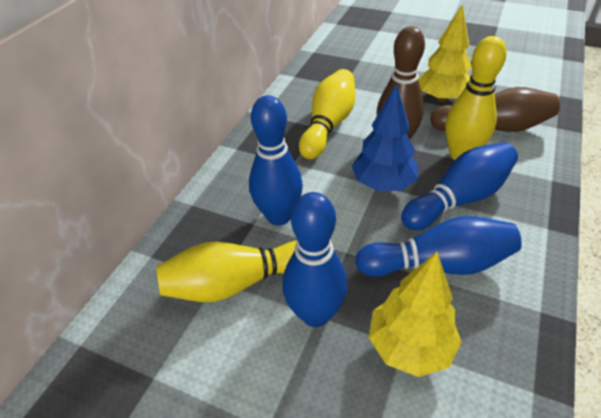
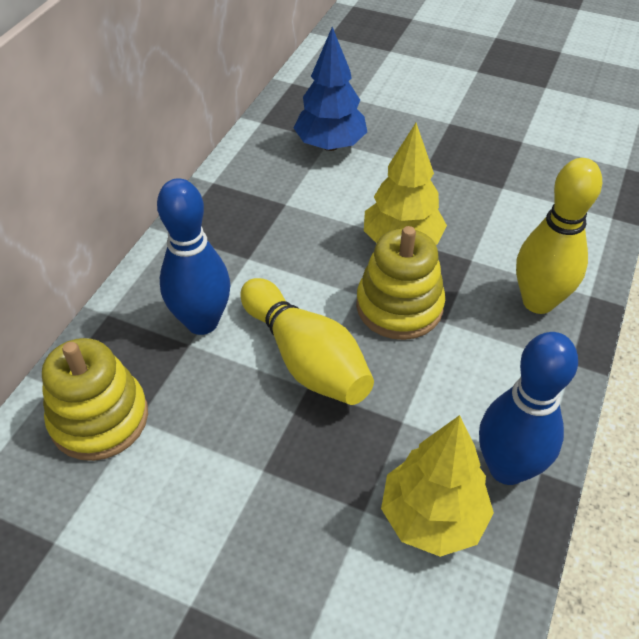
blue bowling pin: [249,95,303,226] [282,192,348,327] [355,216,522,277] [401,142,518,230] = 4 -> [157,178,230,335] [479,332,578,485] = 2
brown bowling pin: [376,26,425,140] [430,87,560,132] = 2 -> none = 0
yellow bowling pin: [156,240,297,302] [299,69,356,159] [445,36,507,160] = 3 -> [240,278,374,405] [516,158,602,314] = 2
yellow stacking toy: none = 0 -> [42,338,148,461] [356,226,445,340] = 2

